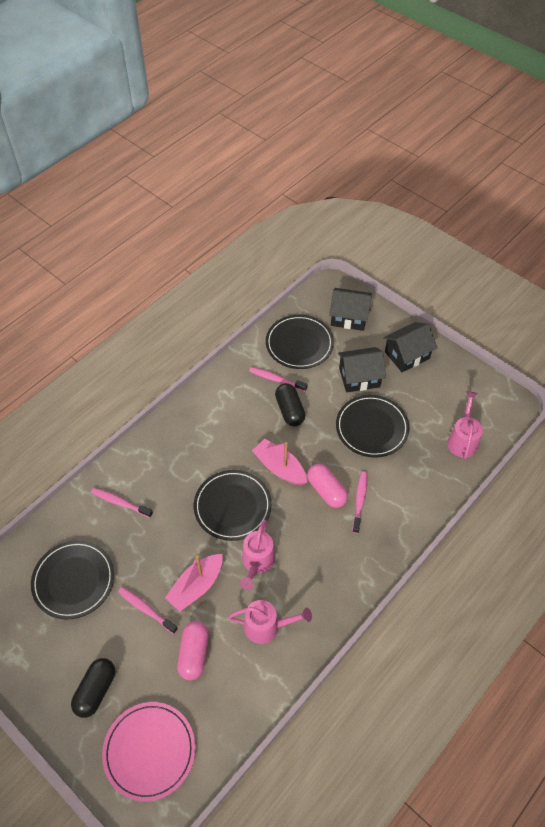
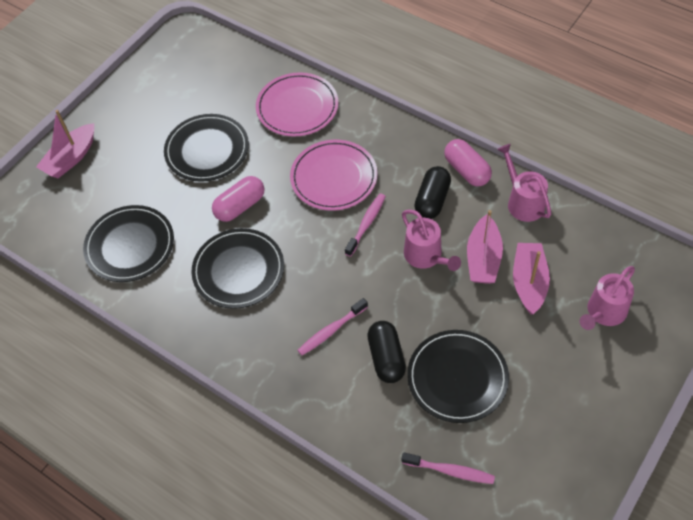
black house: [329,288,372,331] [338,347,386,392] [383,322,437,372] = 3 -> none = 0
pink boat: [165,554,223,612] [252,439,307,485] = 2 -> [36,110,94,178] [467,210,503,284] [513,243,550,315] = 3
pink plate: [102,702,195,802] = 1 -> [256,72,338,137] [290,140,378,211] = 2
pink toothbrush: [91,488,153,518] [118,587,178,634] [249,367,308,392] [352,472,367,533] = 4 -> [297,298,368,355] [345,193,386,257] [402,453,495,484] = 3

